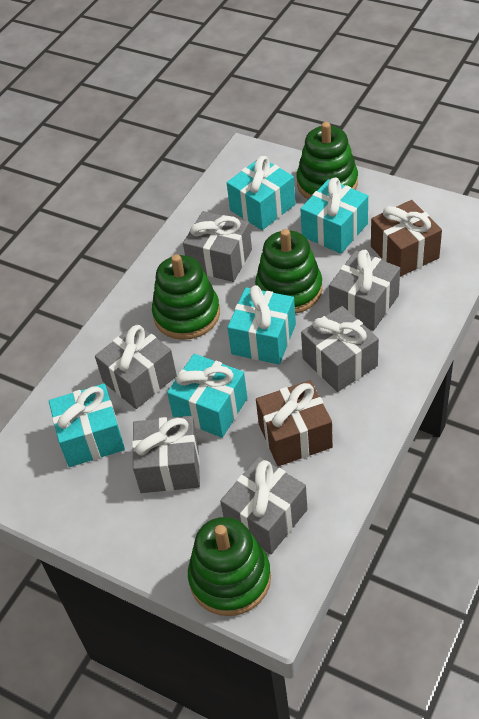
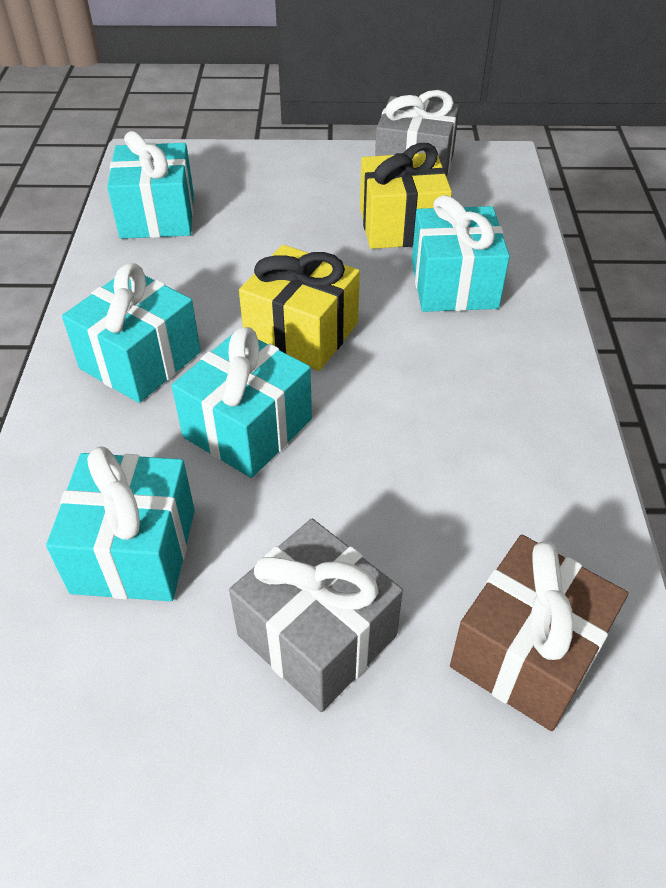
brown gift: [256,380,333,466] [371,200,442,277] = 2 -> [450,535,628,731] = 1
green stacking toy: [152,254,220,340] [188,517,271,616] [255,229,322,314] [297,122,358,200] = 4 -> none = 0
grey gift: [95,323,177,409] [132,416,200,493] [183,211,252,282] [220,457,308,554] [301,306,379,392] [329,250,400,330] = 6 -> [229,519,403,712] [375,90,459,177] = 2
yellow gift: none = 0 -> [239,245,360,371] [360,143,452,249] = 2

